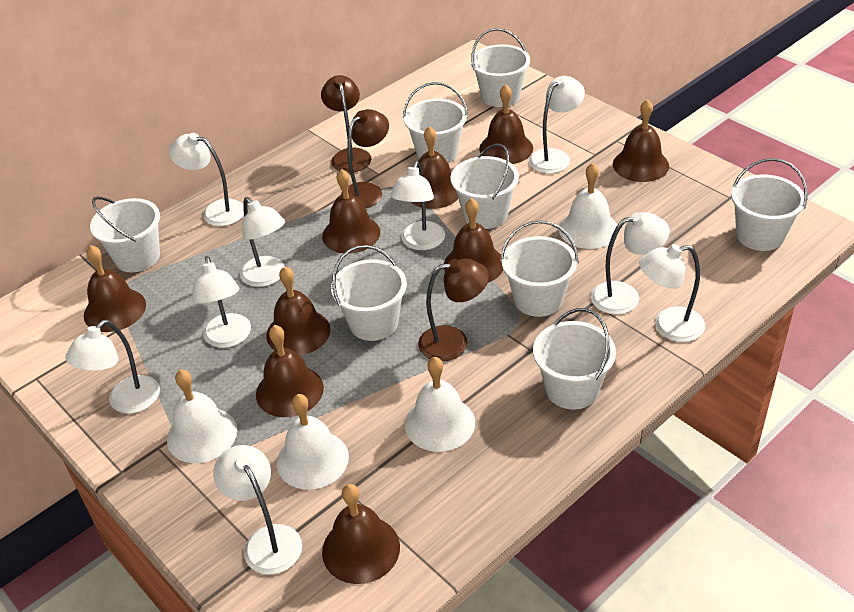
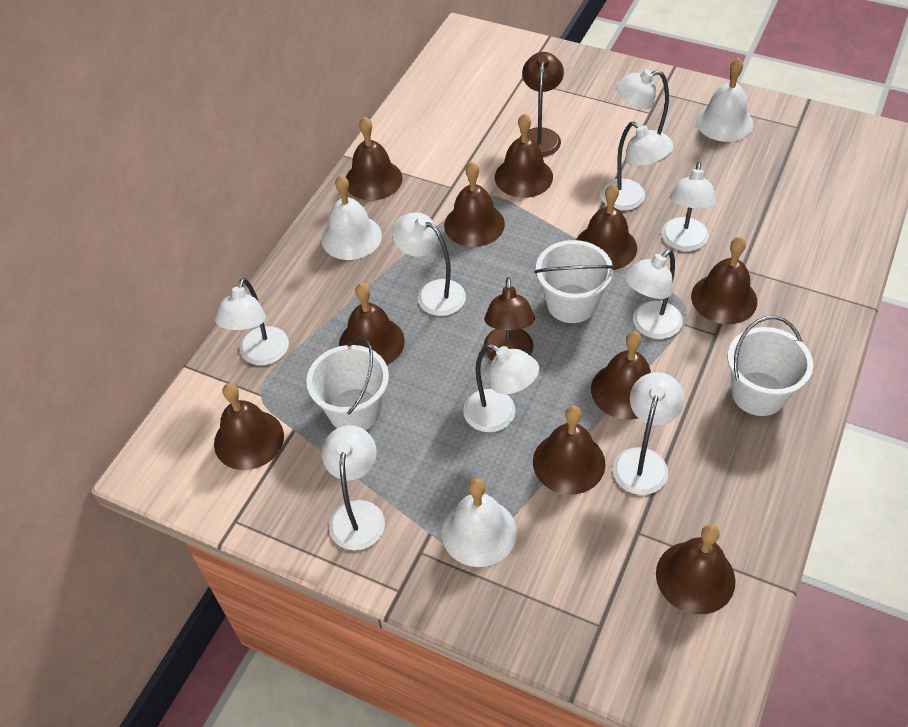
brown bell: [84,245,146,332] [256,325,324,417] [266,266,330,355] [322,169,380,254] [322,484,400,584] [411,126,458,209] [444,198,503,283] [479,84,533,164] [613,99,669,182] = 9 -> [214,383,284,470] [339,283,405,365] [346,117,402,201] [444,162,505,247] [495,113,553,198] [533,406,606,495] [576,184,637,270] [591,331,651,420] [656,524,736,614] [691,237,757,324] = 10
brown lamp: [321,75,371,173] [341,109,389,208] [418,259,489,361] = 3 -> [483,277,535,361] [519,52,564,157] = 2
white bell: [167,369,237,463] [277,394,349,490] [405,357,475,452] [559,163,618,249] = 4 -> [321,175,382,260] [442,478,517,567] [696,58,754,142] = 3
white bucket: [90,197,160,272] [331,245,407,341] [403,82,468,164] [450,143,519,229] [471,28,530,107] [500,220,579,317] [533,308,616,409] [731,158,807,251] = 8 -> [306,337,389,430] [534,240,614,323] [727,316,813,416] = 3

